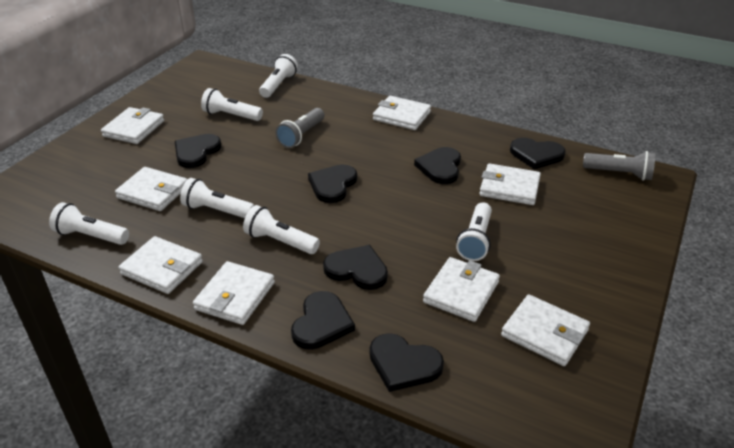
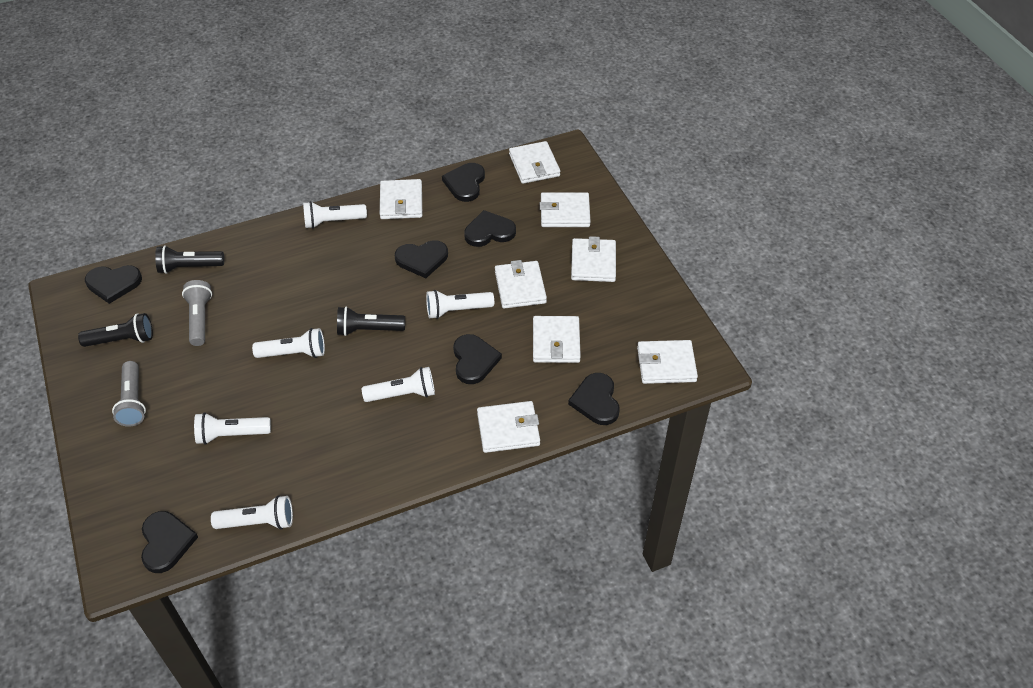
black flashlight: none = 0 -> [78,313,153,347] [155,245,224,274] [337,306,405,336] = 3

